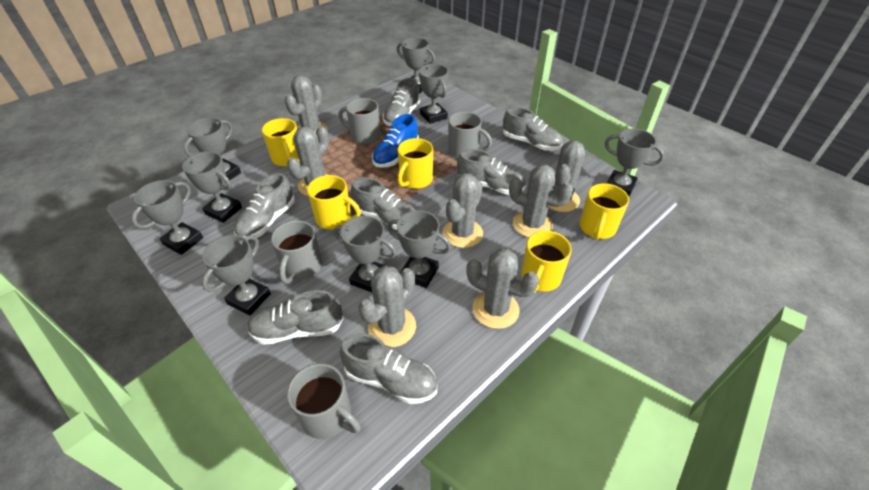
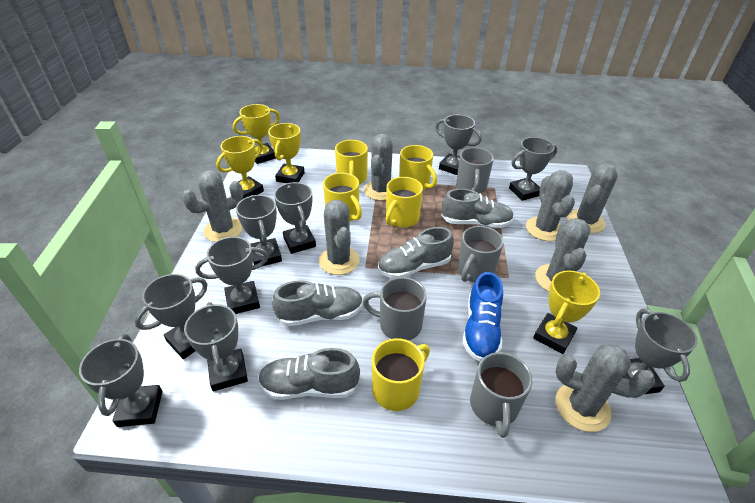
grey shoe: [234,173,295,238] [247,290,343,345] [340,333,438,404] [351,177,416,230] [383,78,420,126] [457,149,526,195] [503,107,563,151] = 7 -> [258,348,360,400] [272,280,363,326] [378,227,454,278] [441,189,514,228] = 4
yellow trophy: none = 0 -> [216,136,264,199] [233,104,280,164] [268,123,305,183] [533,270,600,354] = 4

